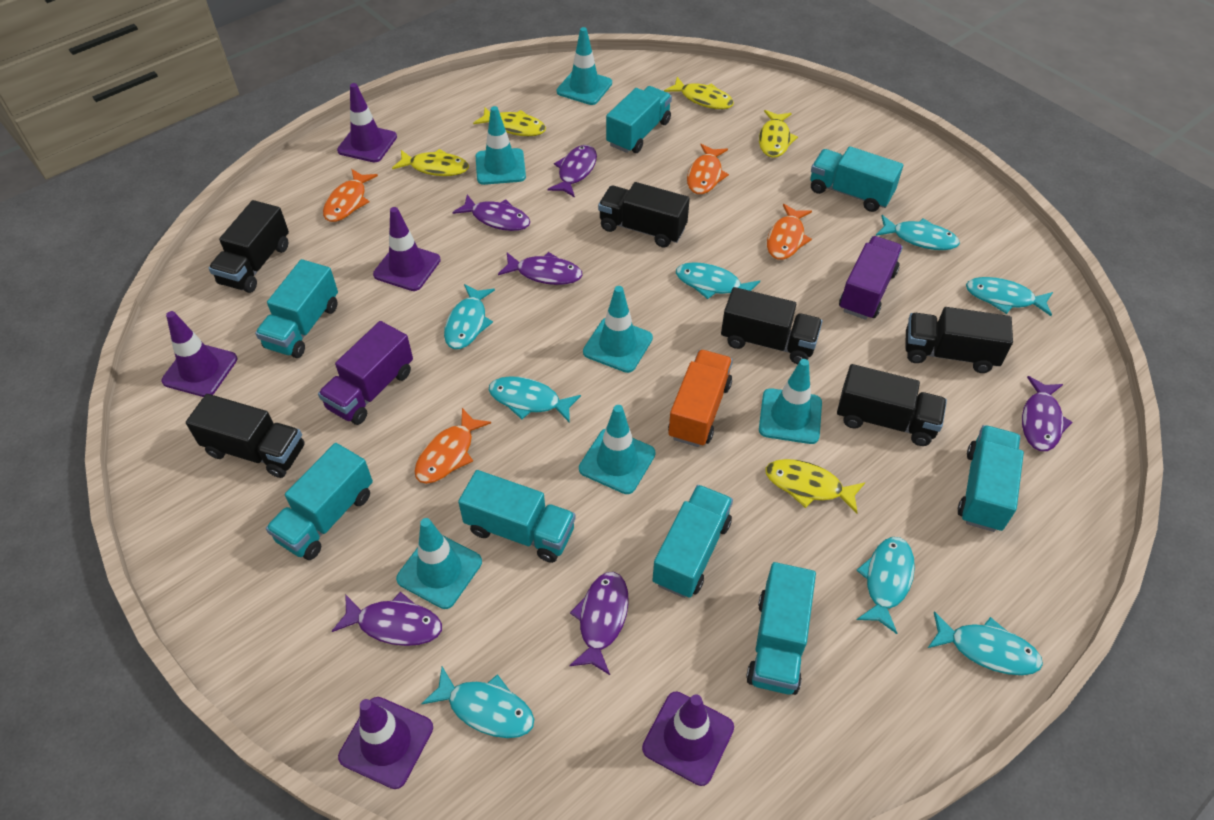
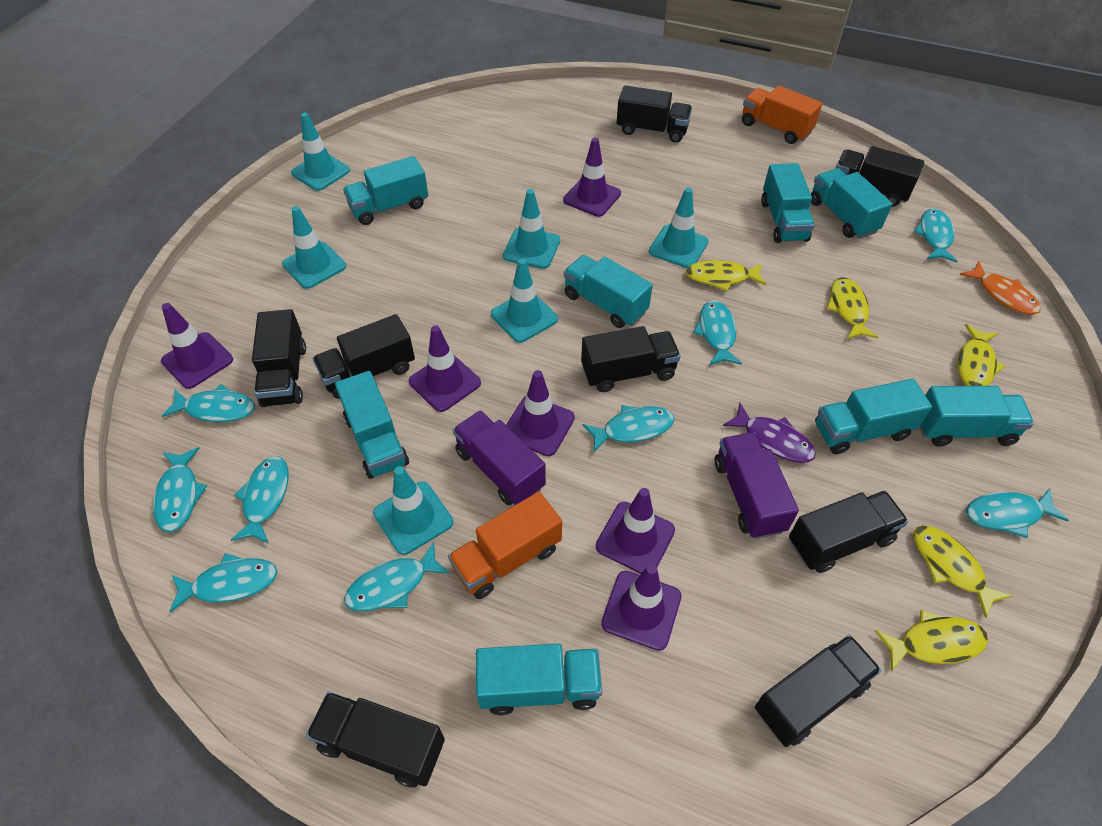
black truck: [186,394,305,478] [209,200,289,293] [598,182,690,248] [721,287,823,364] [837,364,947,446] [905,307,1013,373] = 6 -> [252,309,306,407] [306,692,445,788] [313,314,415,399] [581,326,681,392] [617,85,692,143] [755,635,881,747] [789,490,908,573] [835,146,924,207] = 8
orange fish: [323,169,378,222] [414,408,491,484] [687,144,729,194] [767,204,812,260] = 4 -> [960,261,1041,315] = 1
orange truck: [668,350,733,447] = 1 -> [448,492,562,599] [742,86,822,144] = 2
purple fish: [332,592,442,646] [452,194,530,231] [498,252,583,285] [547,145,597,198] [569,572,629,675] [1022,376,1073,451] = 6 -> [723,403,816,463] = 1
purple traffic cone: [161,311,237,397] [337,83,397,162] [338,697,433,789] [373,207,441,291] [642,692,734,786] = 5 -> [161,303,233,389] [409,325,481,412] [506,370,575,456] [563,138,621,217] [596,488,675,574] [601,564,682,651] = 6
turquoise fish: [421,667,534,738] [444,284,495,349] [489,376,581,423] [676,262,760,299] [856,537,915,634] [876,215,960,250] [928,611,1043,675] [966,277,1053,316] = 8 -> [153,447,207,532] [162,384,255,422] [169,553,277,612] [231,456,289,543] [344,542,450,611] [583,405,674,452] [693,300,742,365] [914,208,958,263] [966,488,1069,538] = 9

